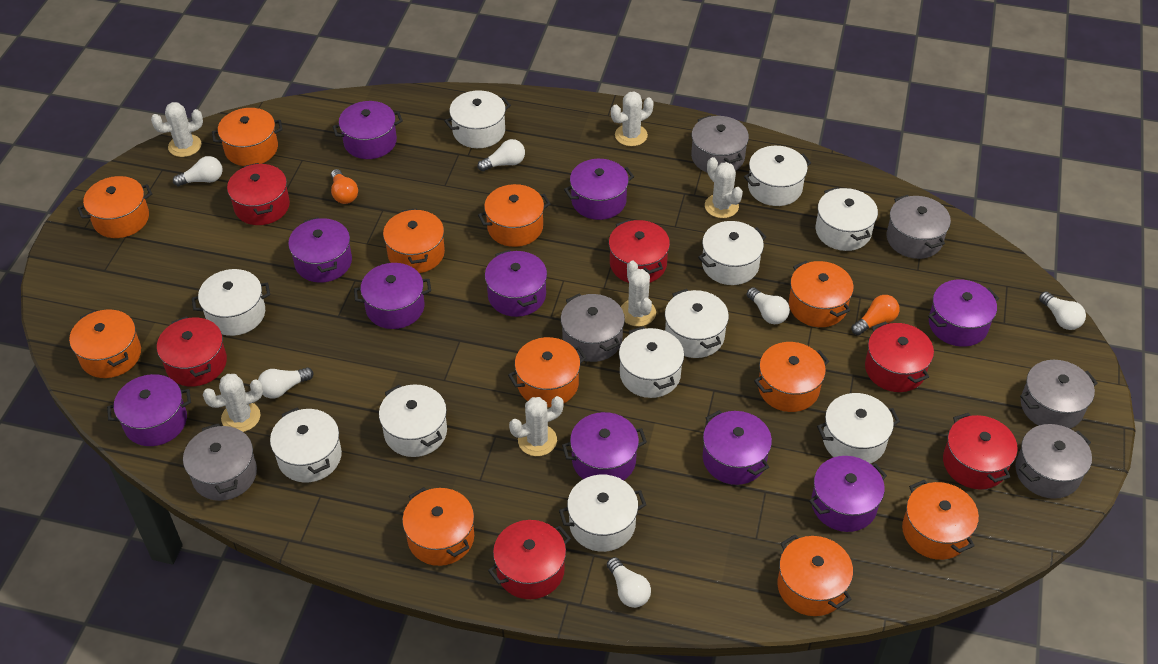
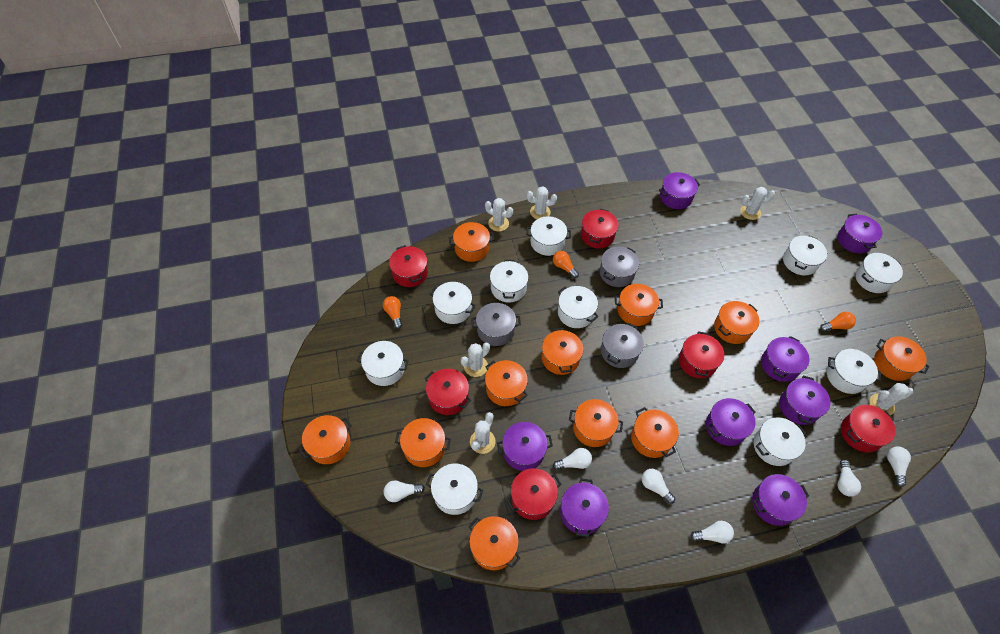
grey pot: [183,423,257,501] [561,294,625,362] [691,116,749,172] [887,195,951,259] [1015,424,1092,499] [1020,360,1098,429] = 6 -> [471,303,521,346] [600,247,639,287] [601,323,644,368] = 3
orange light bulb: [331,169,358,204] [852,295,900,335] = 2 -> [383,296,402,329] [553,251,579,278] [820,312,856,332] = 3
purple pot: [107,374,191,446] [288,217,352,283] [332,101,403,159] [354,263,431,329] [485,250,547,317] [562,412,647,480] [564,159,634,220] [703,410,772,485] [809,456,887,532] [928,280,999,347] = 10 -> [497,422,553,471] [560,478,609,537] [659,172,700,209] [706,398,756,446] [752,474,809,526] [761,336,809,382] [779,375,831,425] [838,214,882,254] = 8
white pot: [192,269,270,336] [270,408,342,483] [379,385,447,457] [444,90,511,148] [559,475,646,552] [619,326,684,398] [665,289,729,358] [698,221,767,285] [744,146,811,206] [815,187,878,251] [817,393,900,464] = 11 -> [357,341,409,386] [426,464,483,515] [430,282,476,324] [490,260,529,303] [526,216,571,256] [558,286,599,328] [754,417,806,466] [783,235,827,275] [827,349,881,394] [855,253,903,293] = 10

